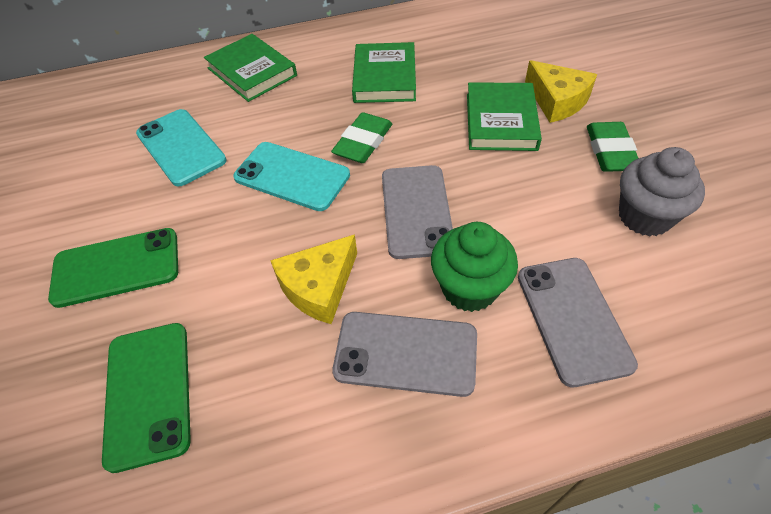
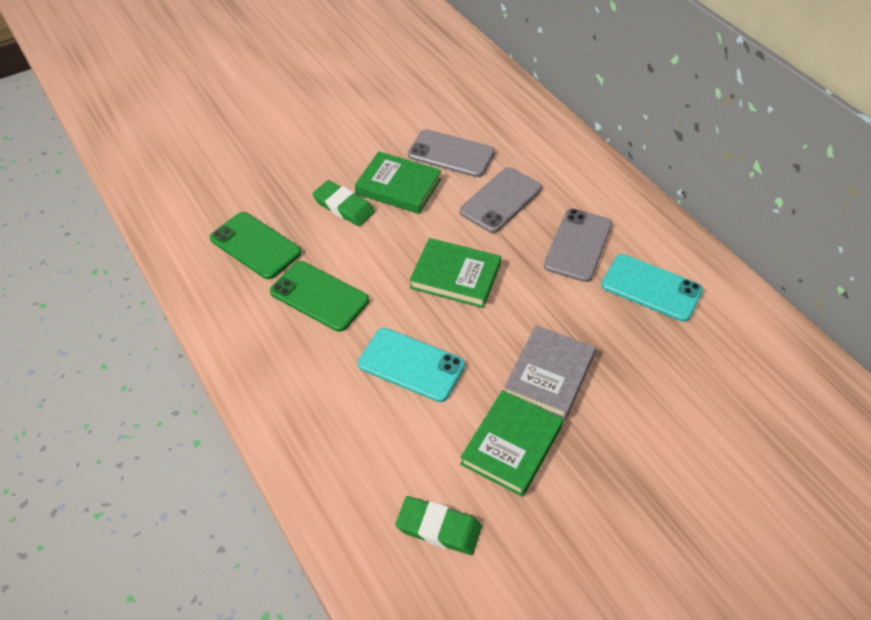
green cupcake: [431,222,518,312] = 1 -> none = 0
grey book: none = 0 -> [504,325,596,420] = 1
grey cupcake: [619,147,705,236] = 1 -> none = 0
yellow cheese: [270,234,357,324] [525,60,597,123] = 2 -> none = 0

